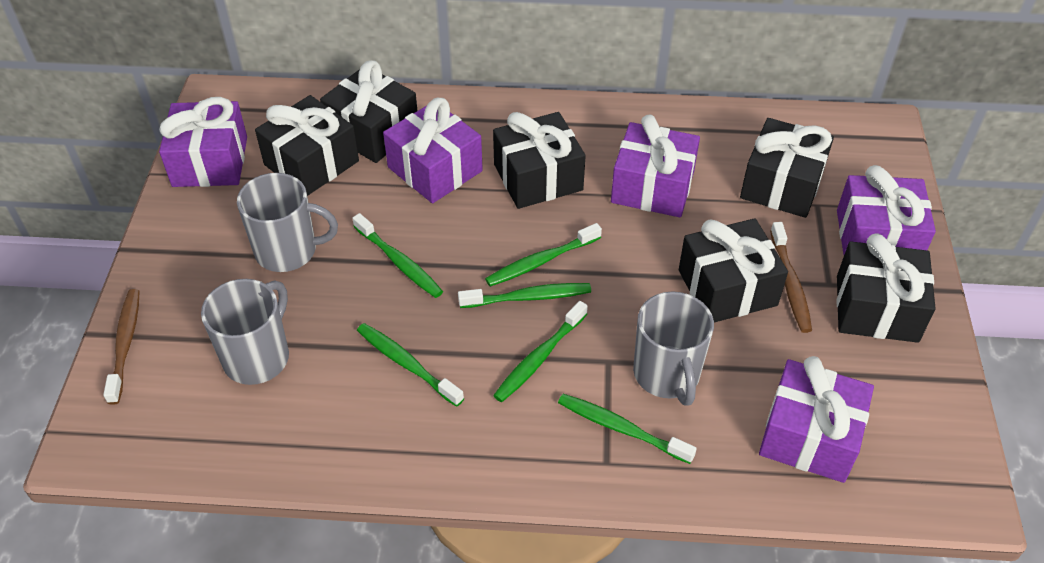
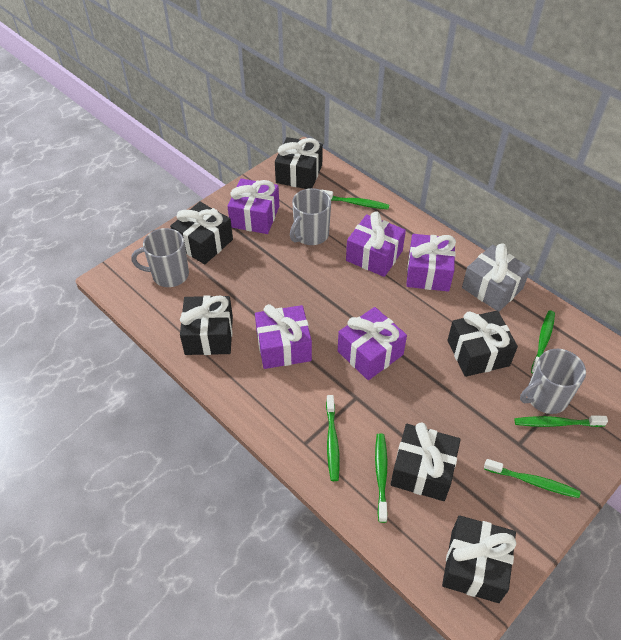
brown toothbrush: [103,289,140,405] [770,222,812,333] = 2 -> none = 0
grey gift: none = 0 -> [462,243,531,312] = 1

